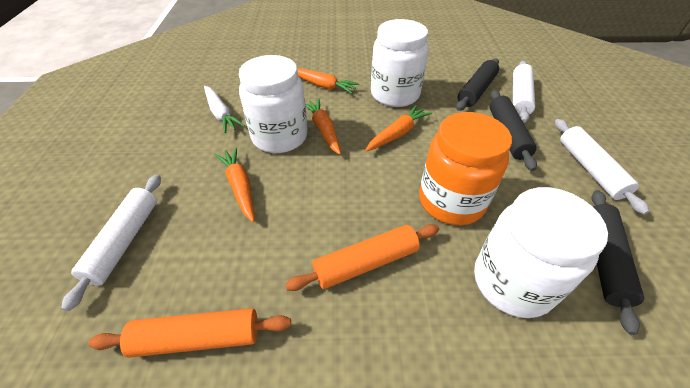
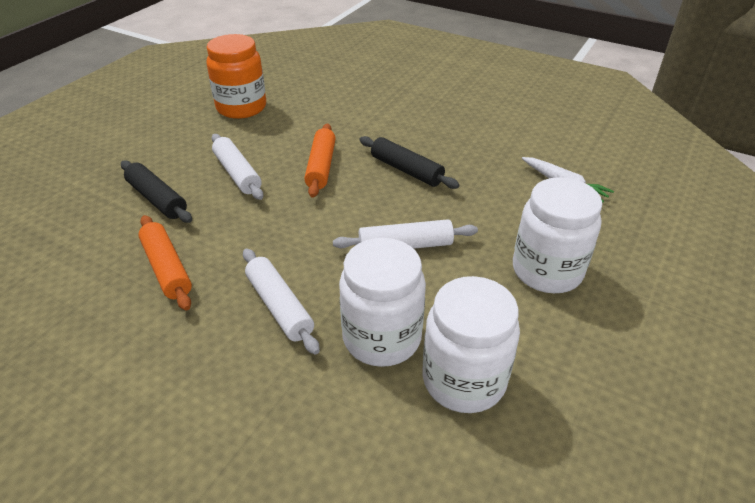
black rolling pin: [456,58,499,111] [490,90,537,171] [592,190,644,335] = 3 -> [121,160,192,223] [360,136,460,189] = 2
orange carrot: [214,147,255,222] [297,68,359,94] [305,98,341,155] [365,105,432,152] = 4 -> none = 0

